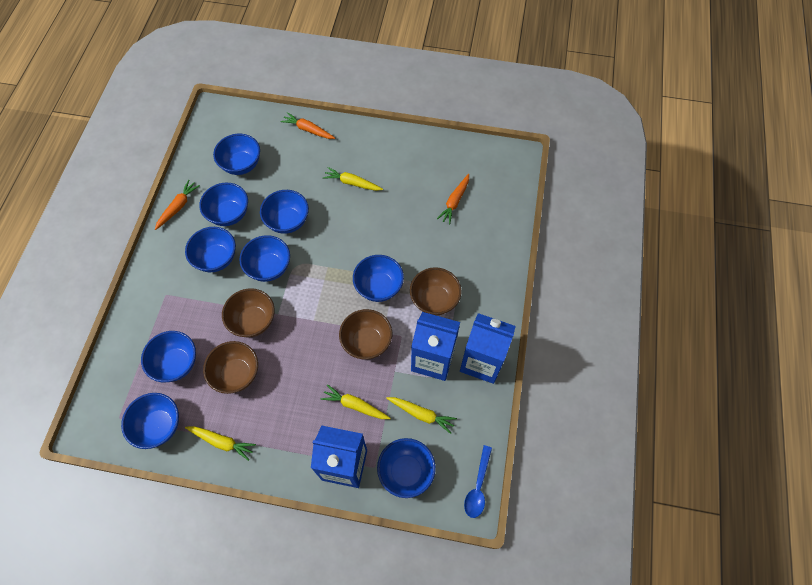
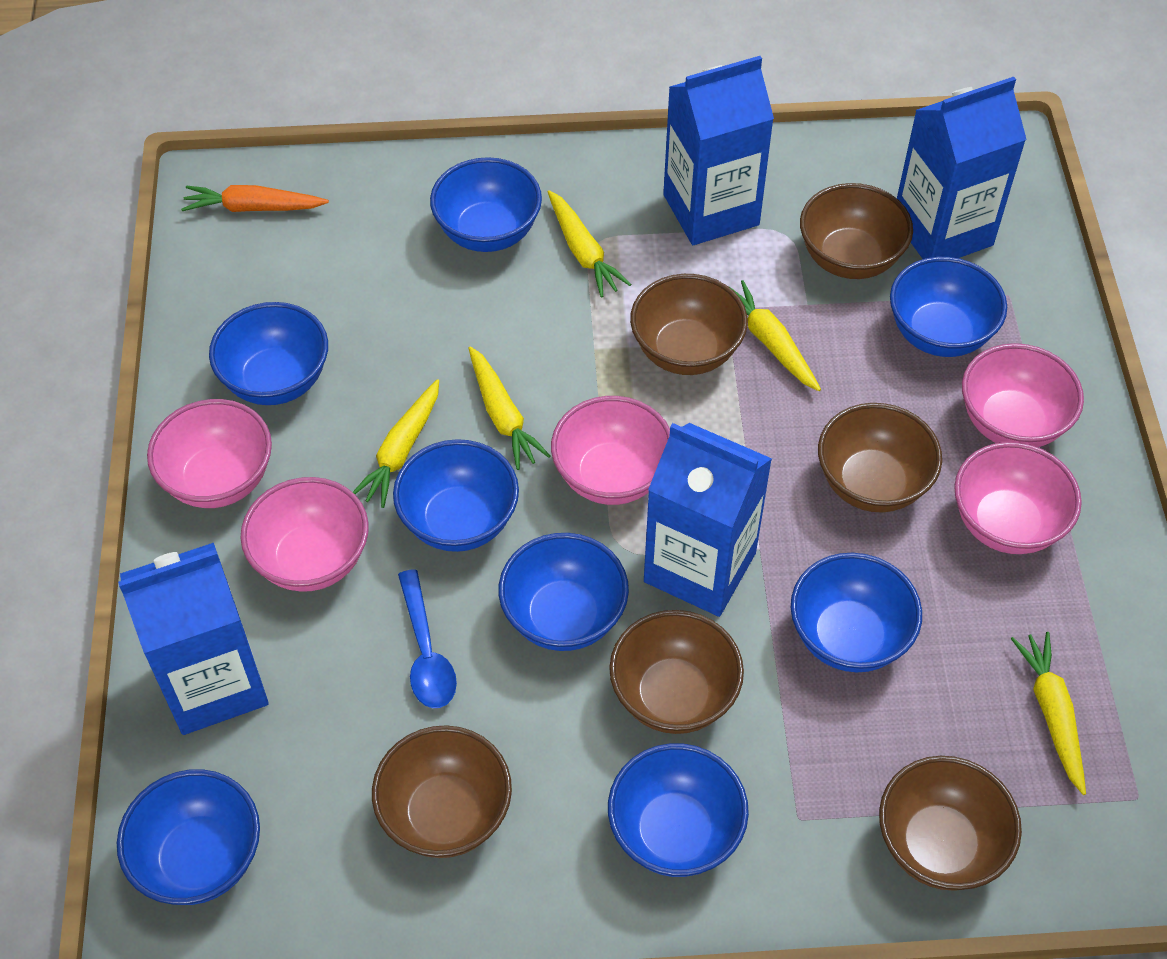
blue bowl: [121,393,179,449] [141,331,196,382] [185,227,236,272] [199,183,248,226] [213,134,260,175] [239,235,290,282] [260,190,309,234] [353,255,404,302] [377,438,436,498] = 9 -> [117,769,260,905] [209,302,328,405] [393,439,519,552] [430,157,542,252] [499,533,629,651] [608,743,749,877] [791,553,922,672] [890,257,1007,357] = 8
blue carton: [311,426,367,488] [411,312,460,381] [460,313,516,384] = 3 -> [118,543,269,735] [644,423,772,617] [663,56,774,245] [897,77,1027,259] = 4
brown bowl: [203,341,258,394] [222,288,275,338] [339,309,392,359] [410,267,462,315] = 4 -> [372,725,512,858] [609,610,744,734] [630,274,748,375] [800,183,913,279] [818,403,942,513] [879,756,1022,891] = 6
orange carrot: [155,180,200,230] [280,112,335,139] [437,174,469,225] = 3 -> [181,185,329,212] = 1
pink bowl: none = 0 -> [147,399,272,508] [240,477,369,592] [551,396,670,505] [954,442,1082,554] [962,343,1084,447] = 5
yellow carrot: [185,426,256,461] [321,384,391,419] [323,167,383,191] [386,397,457,434] = 4 -> [353,379,439,508] [469,346,550,470] [548,190,631,298] [729,280,821,391] [1011,632,1086,795] = 5

